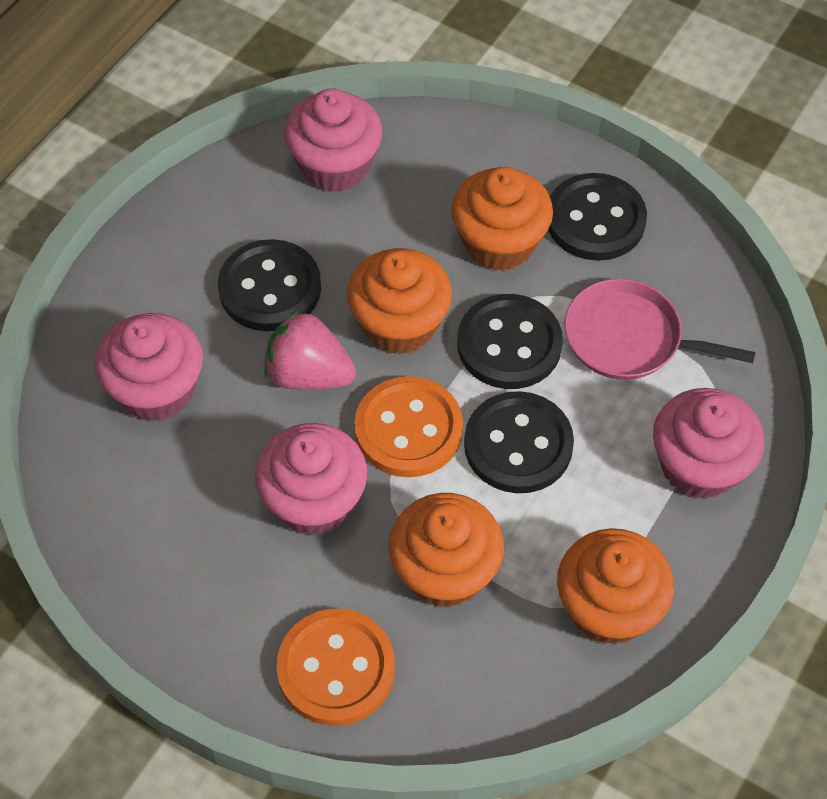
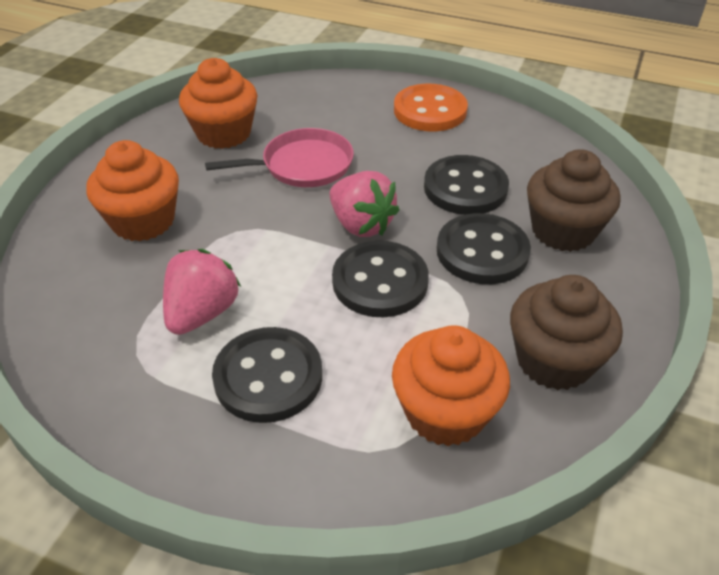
brown cupcake: none = 0 -> [510,275,623,390] [527,149,621,252] = 2
orange button: [276,609,395,726] [354,376,463,477] = 2 -> [394,84,468,131] = 1
orange cupcake: [347,248,452,354] [389,493,504,607] [451,167,553,271] [557,528,674,645] = 4 -> [86,140,179,241] [179,58,258,149] [392,325,510,446] = 3
pink cupcake: [95,313,203,422] [255,423,367,536] [284,88,382,192] [653,388,764,499] = 4 -> none = 0
pink strawberry: [264,310,356,390] = 1 -> [163,249,241,335] [329,171,400,237] = 2

